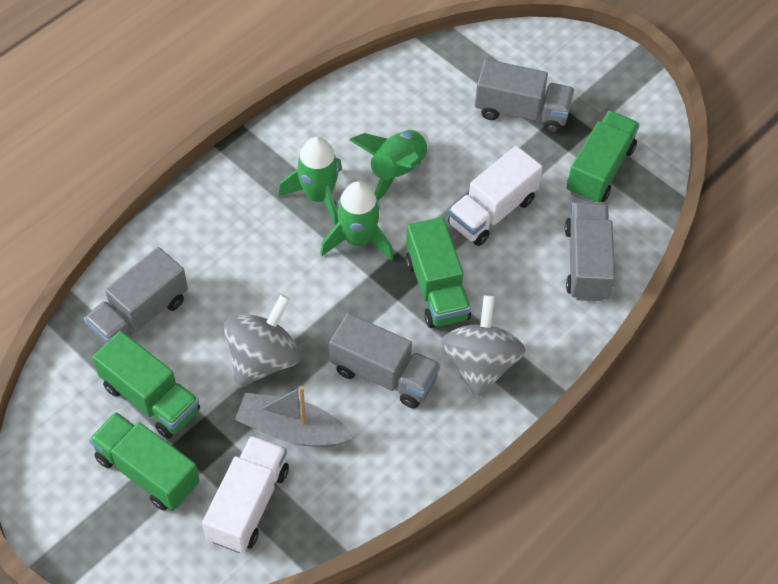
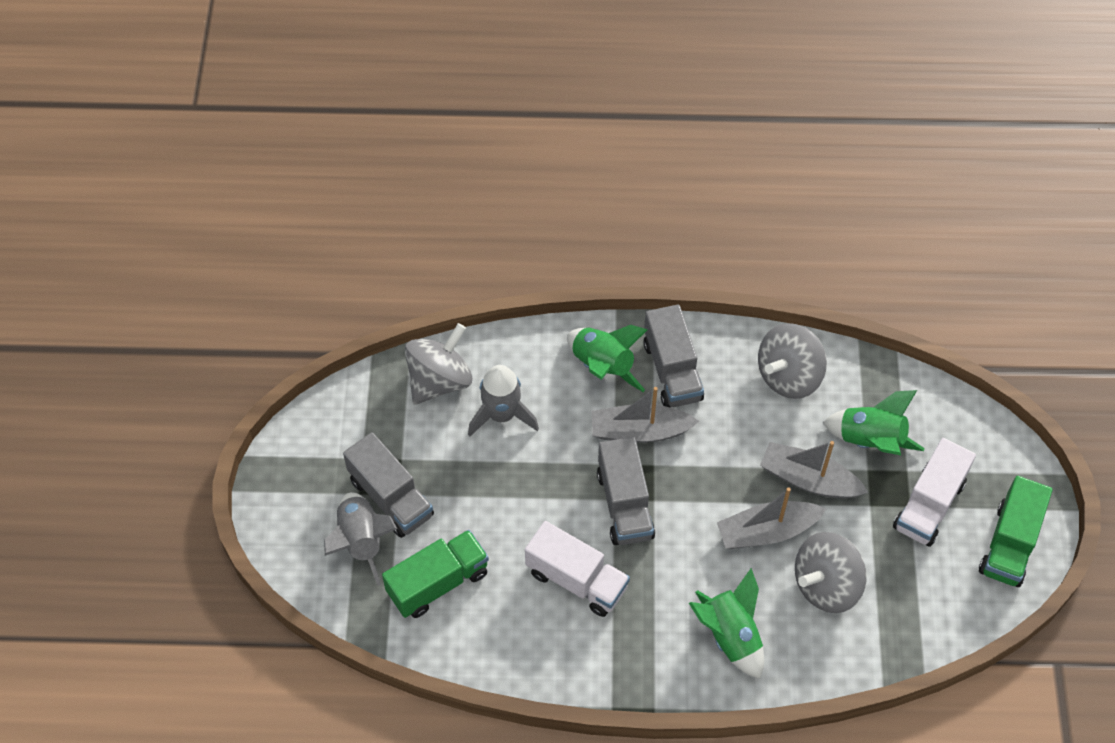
green truck: [89,412,200,511] [92,331,200,439] [406,217,471,328] [567,111,640,203] = 4 -> [382,530,489,618] [979,476,1053,587] = 2
grey boat: [235,386,354,447] = 1 -> [592,387,699,443] [717,487,826,549] [760,441,868,499] = 3
grey rocket: none = 0 -> [324,492,397,586] [468,365,539,436] = 2
grey spinning top: [224,294,301,388] [441,295,526,399] = 2 -> [405,323,472,405] [758,323,827,399] [795,532,867,613] = 3
grey truck: [84,247,188,345] [329,313,440,409] [475,59,574,134] [565,202,615,301] = 4 -> [343,432,434,538] [597,437,655,545] [644,304,704,407] = 3

